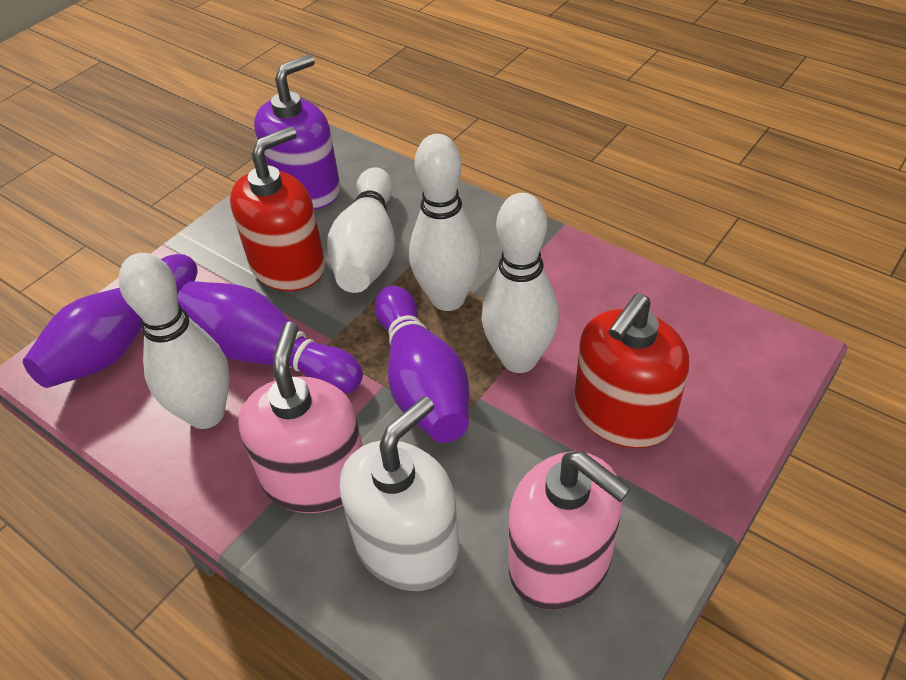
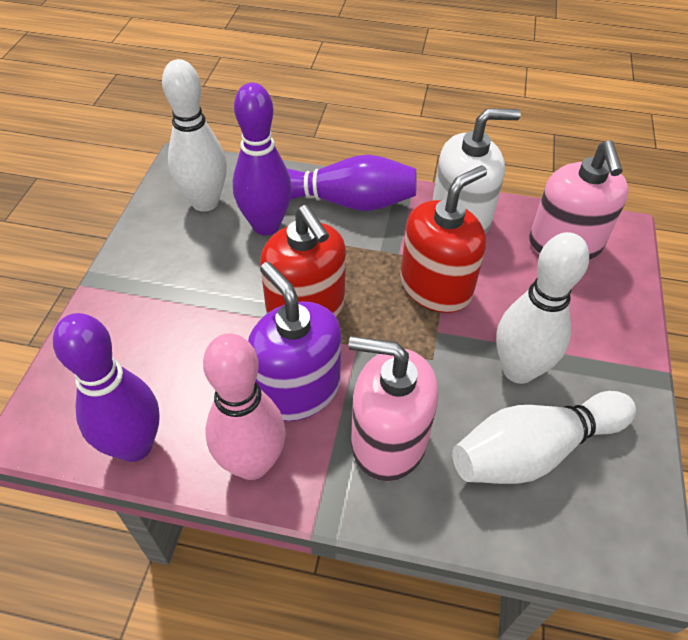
pink bowling pin: none = 0 -> [203,333,286,480] = 1
white bowling pin: [119,253,230,429] [327,167,395,293] [409,134,481,311] [481,193,559,373] = 4 -> [162,59,227,212] [452,391,636,484] [496,232,589,384] = 3

